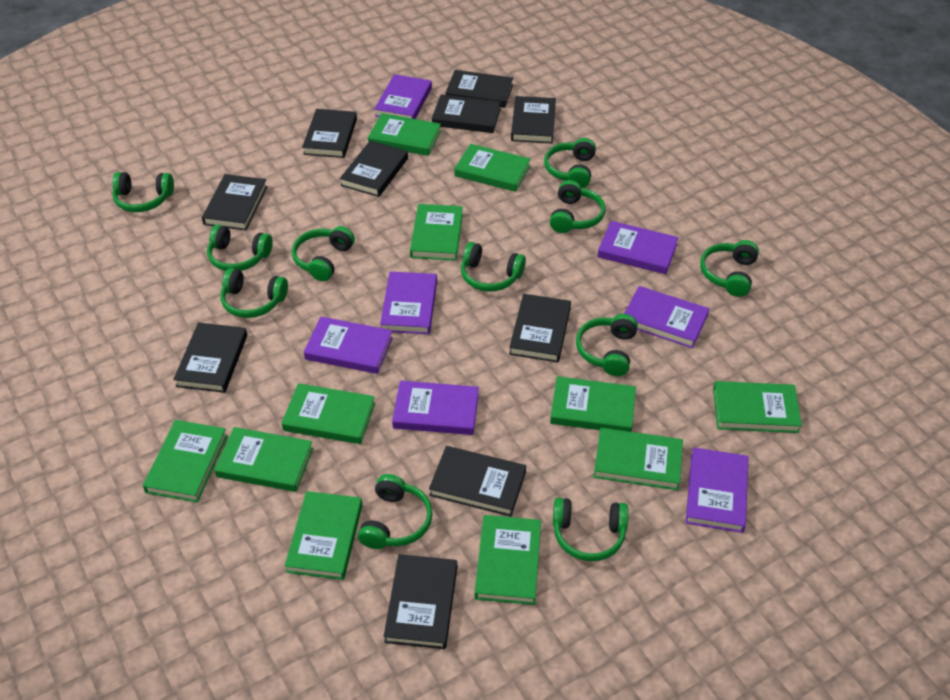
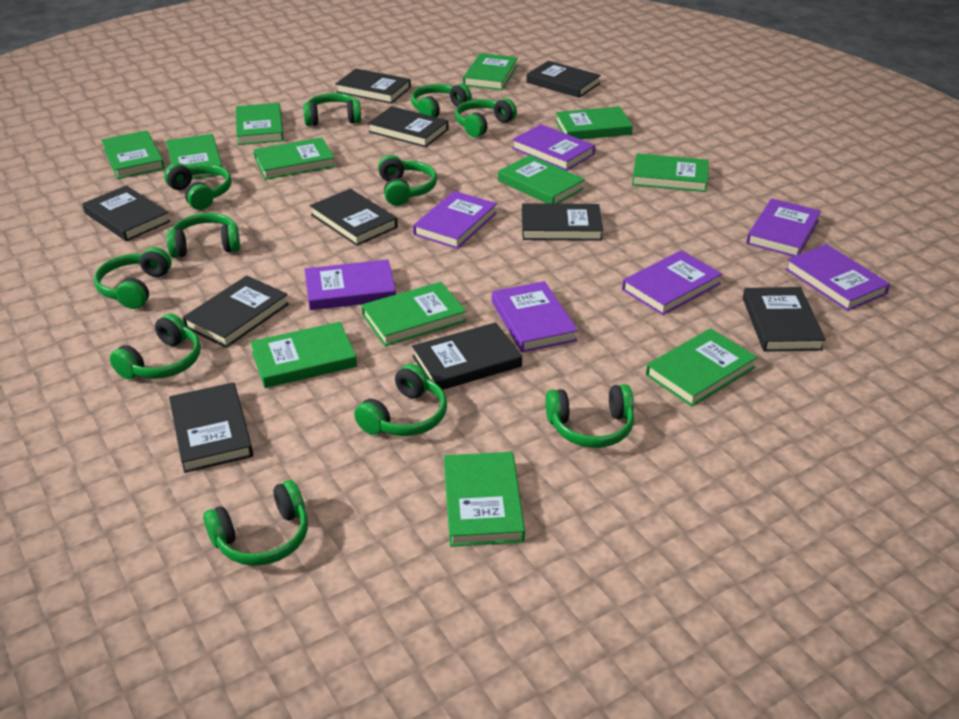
green book: [143,420,228,503] [214,427,313,492] [281,383,375,444] [285,491,362,580] [368,113,441,156] [410,204,463,261] [454,144,531,192] [475,515,541,605] [550,376,636,432] [594,428,683,490] [713,381,802,433] = 11 -> [101,130,165,179] [166,134,222,179] [236,103,284,145] [250,322,357,388] [254,138,335,180] [361,282,466,346] [444,452,525,547] [463,53,518,90] [498,155,585,204] [555,106,633,139] [632,153,709,192] [646,328,757,407] = 12

